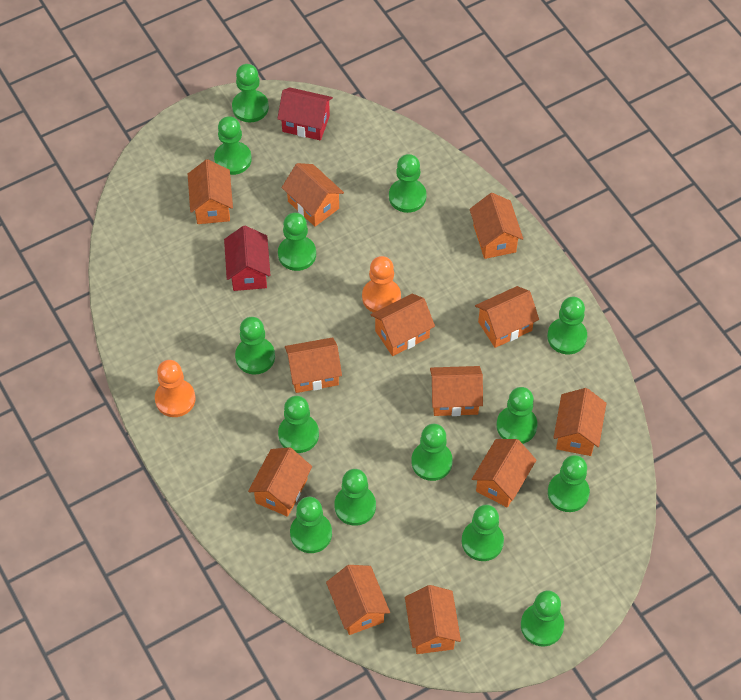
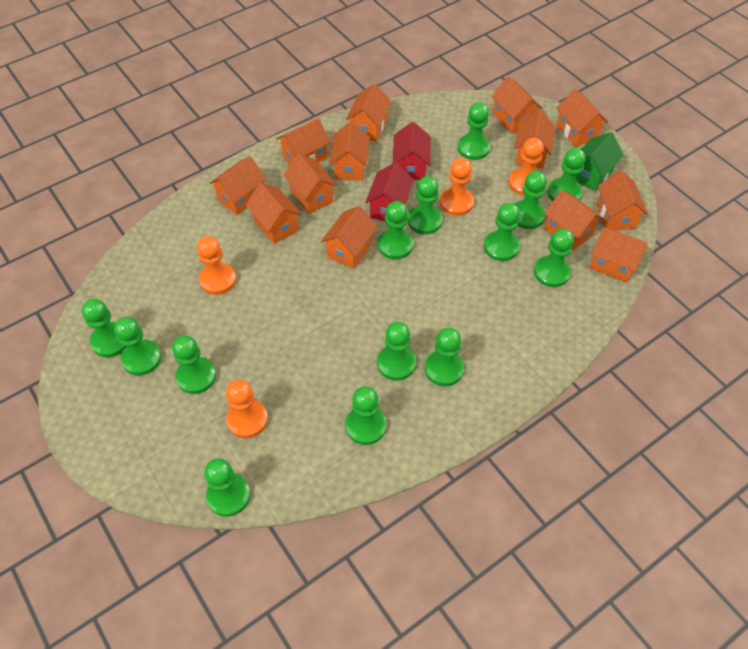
green house: none = 0 -> [576,132,624,191] = 1
orange house: [188,159,233,224] [248,447,312,517] [282,163,344,227] [285,337,342,393] [326,565,390,635] [371,294,435,356] [405,585,461,654] [430,366,483,416] [470,193,523,259] [472,439,536,508] [475,286,539,348] [553,388,607,456] = 12 -> [209,156,266,215] [246,183,302,244] [276,118,330,164] [283,153,337,214] [321,206,378,269] [329,122,369,180] [346,84,392,142] [491,77,542,134] [514,110,555,169] [544,190,603,251] [556,89,608,147] [589,227,648,282] [597,170,648,231] = 13
orange pawn: [155,360,195,417] [362,256,401,313] = 2 -> [197,236,236,295] [226,380,268,438] [440,158,474,216] [508,138,544,196] = 4

